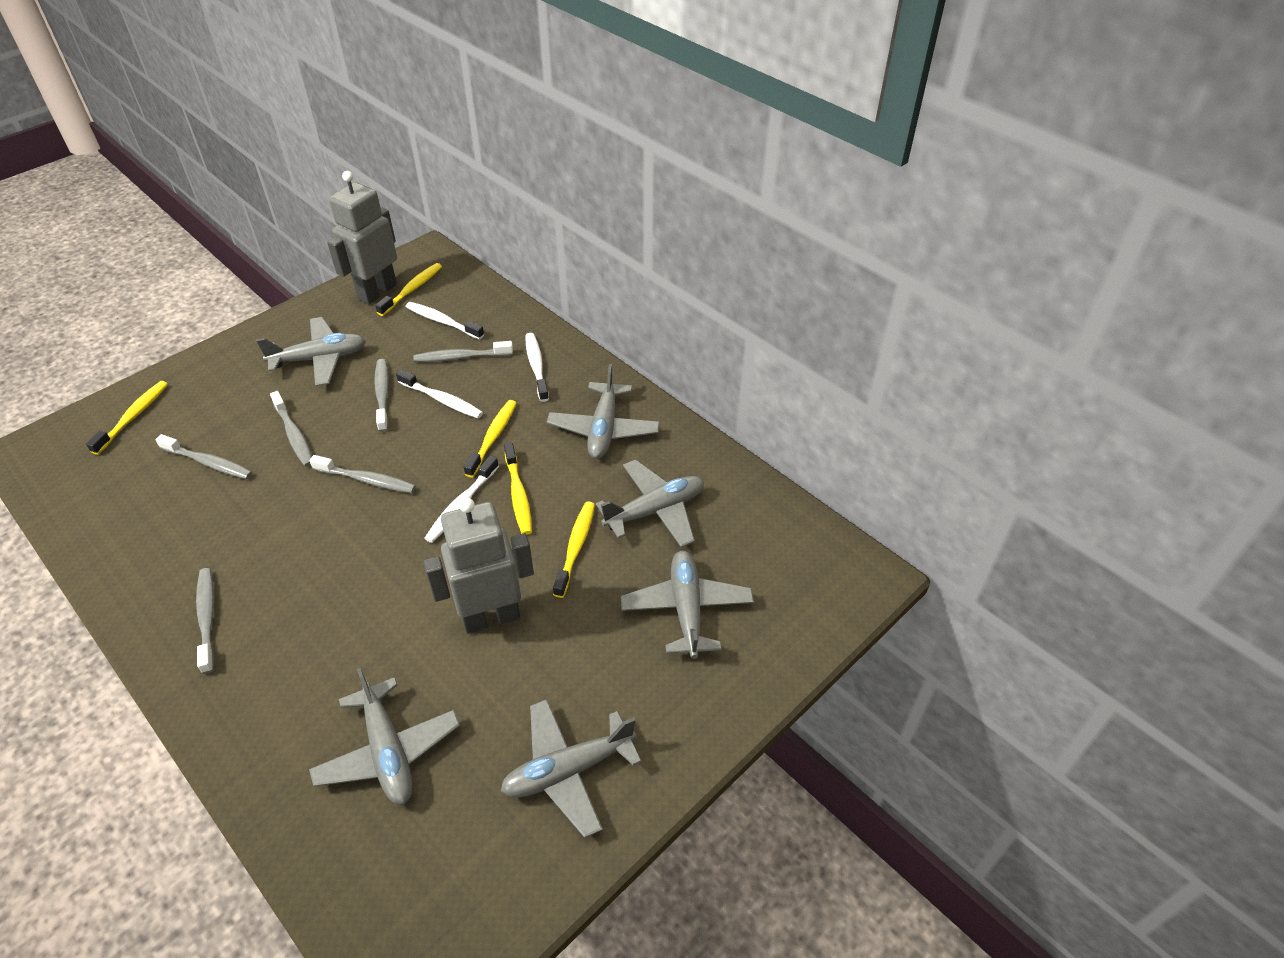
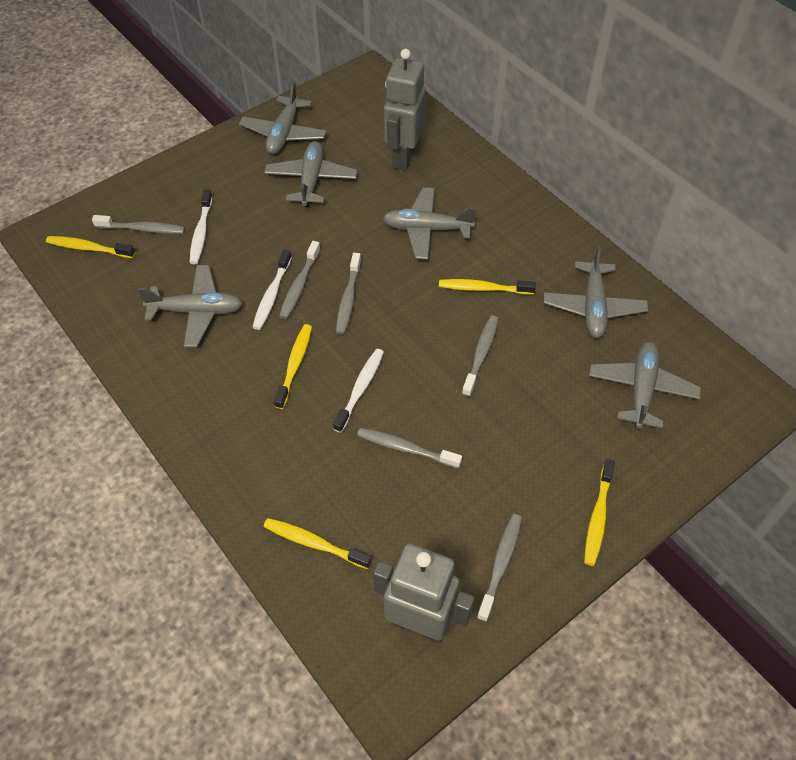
white toothbrush: [396,369,483,418] [406,302,484,340] [424,456,499,543] [525,333,549,402] = 4 -> [190,190,213,264] [253,250,292,330] [333,349,384,433] = 3

